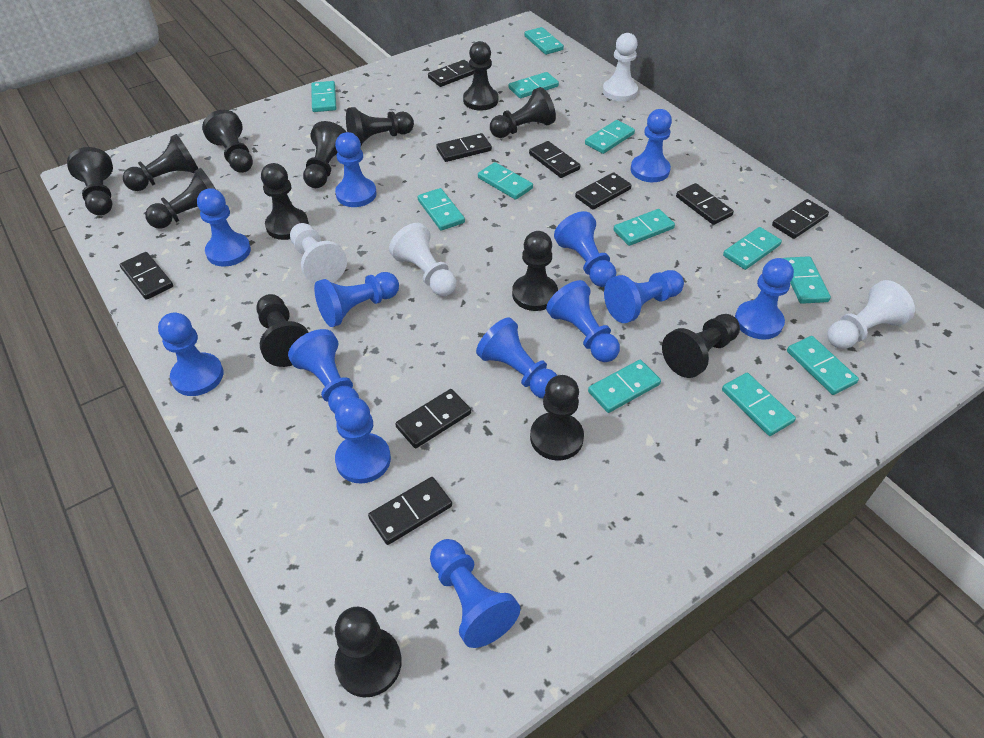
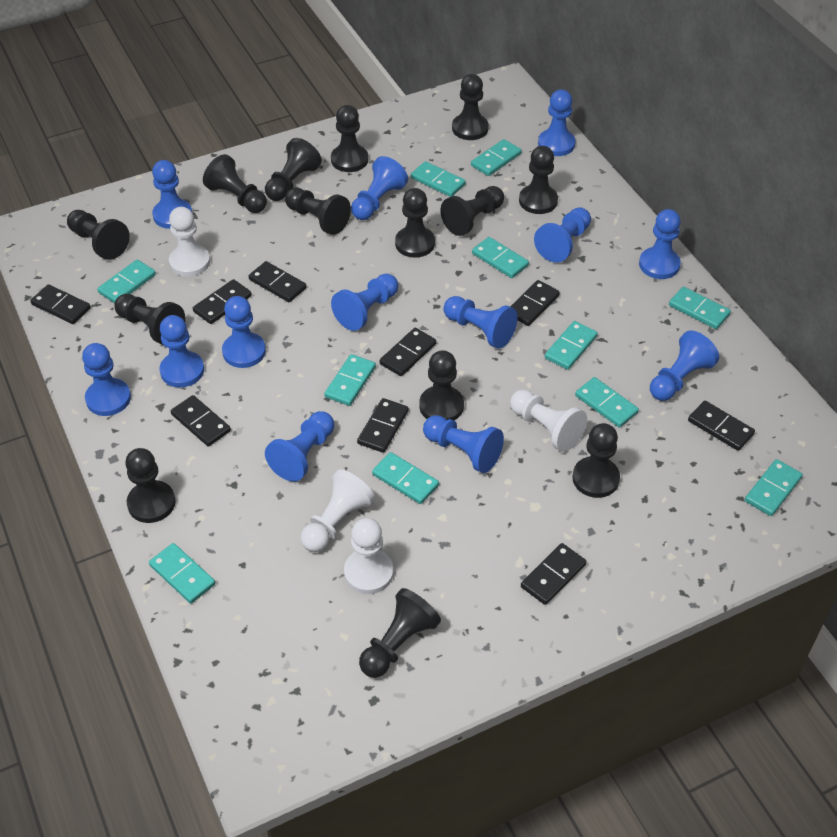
turquoise domino: [311,81,336,112] [418,188,465,231] [478,162,533,200] [509,72,559,98] [524,27,564,55] [585,120,635,154] [588,360,661,413] [613,209,675,246] [722,373,796,436] [723,227,782,270] [783,256,831,304] [787,336,859,395] = 12 -> [97,260,156,303] [149,543,215,603] [324,354,376,406] [372,452,439,504] [411,161,466,197] [471,139,522,176] [472,237,529,278] [545,321,598,370] [575,377,639,428] [669,287,731,329] [745,459,803,516] = 11

